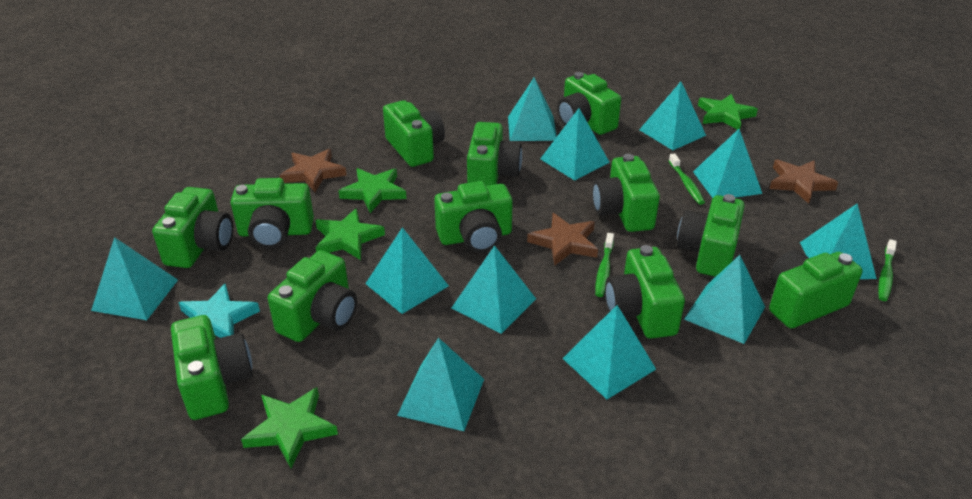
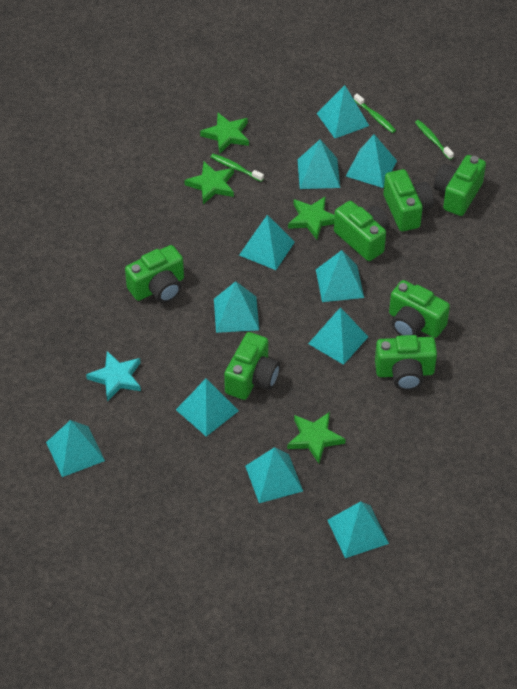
brown star: [279,149,347,192] [527,213,598,266] [769,160,838,204] = 3 -> none = 0
green camera: [152,187,233,268] [171,315,253,420] [231,178,314,249] [268,250,357,342] [383,100,445,167] [434,181,513,253] [467,122,522,186] [557,72,621,135] [593,154,660,232] [605,245,685,339] [677,194,745,277] [769,250,862,328] = 12 -> [125,245,184,303] [224,332,280,400] [334,201,390,261] [375,335,437,390] [383,169,434,231] [389,280,450,338] [434,155,486,216] = 7

